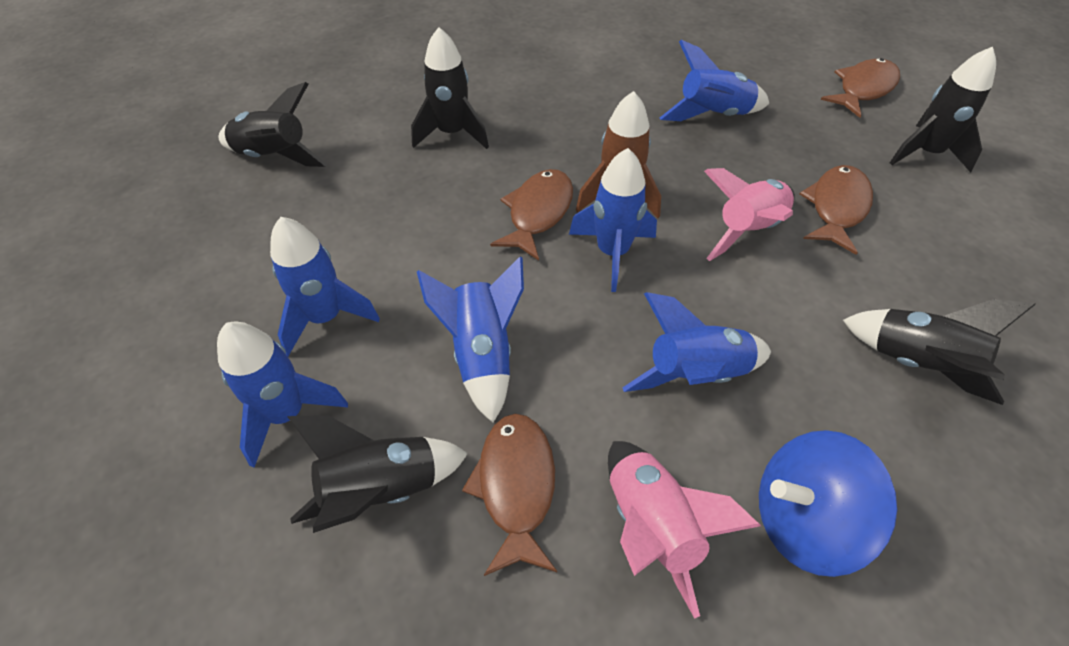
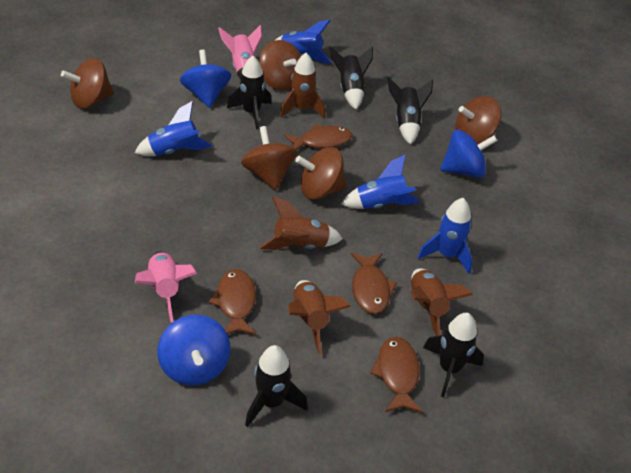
blue rocket: [217,322,348,467] [270,217,380,357] [417,257,524,423] [569,148,657,292] [622,292,771,392] [660,40,769,121] = 6 -> [135,101,212,156] [274,20,331,63] [341,154,420,209] [418,198,473,274] = 4
blue spinning top: [759,430,897,577] = 1 -> [157,315,230,386] [180,50,231,108] [440,130,497,178] = 3
brown rocket: [576,91,661,218] = 1 -> [259,196,343,250] [280,53,325,118] [288,280,351,355] [411,268,473,336] = 4
brown spinning top: none = 0 -> [61,58,114,109] [241,126,297,190] [259,40,301,91] [295,147,346,200] [456,96,501,144] = 5

